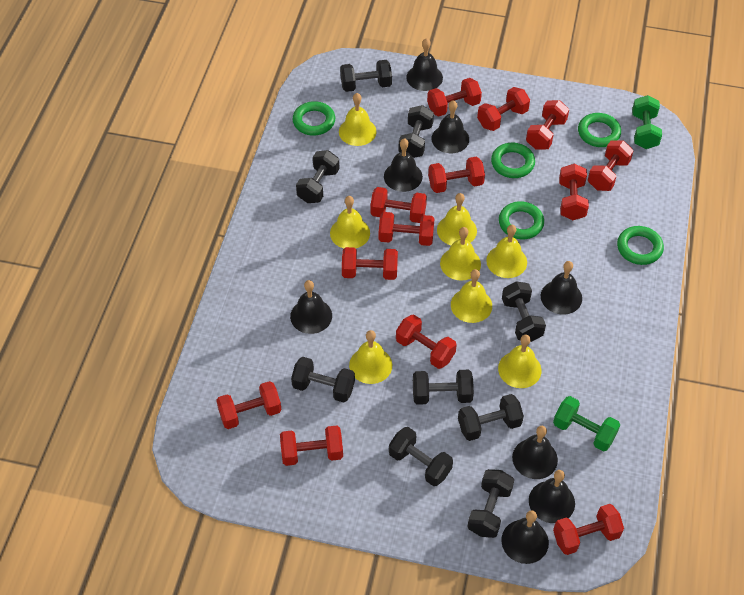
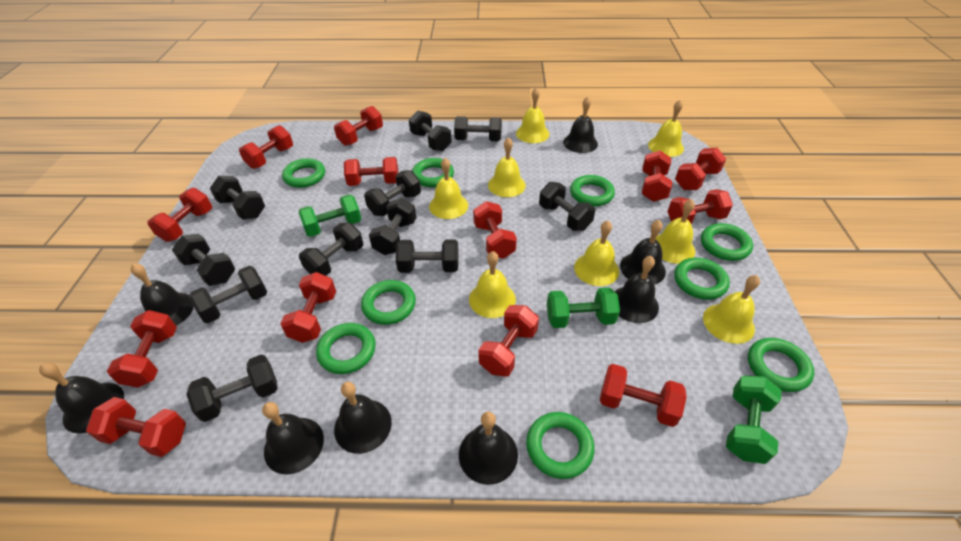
black dumbbell: [291,357,355,403] [296,150,340,203] [340,60,392,92] [389,427,453,486] [398,105,434,158] [413,370,474,405] [458,394,524,441] [467,469,514,538] [502,281,546,342] = 9 -> [172,234,235,286] [186,355,277,422] [189,266,267,323] [210,176,265,219] [299,223,363,276] [364,170,421,216] [369,198,416,255] [396,239,459,273] [409,111,452,151] [454,116,502,141] [539,182,595,231] = 11
green dumbbell: [553,396,620,452] [632,95,662,149] = 2 -> [298,194,361,237] [547,287,620,328] [726,376,782,464] = 3
green ring: [293,101,335,136] [491,143,535,178] [499,201,544,239] [578,113,621,147] [617,226,664,265] = 5 -> [282,158,325,188] [316,323,376,374] [361,280,416,325] [412,158,454,187] [526,412,595,479] [570,175,615,206] [675,258,730,300] [701,223,753,261] [748,338,814,392] = 9

